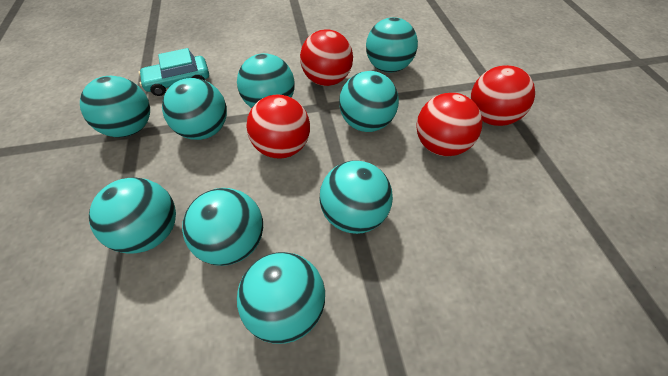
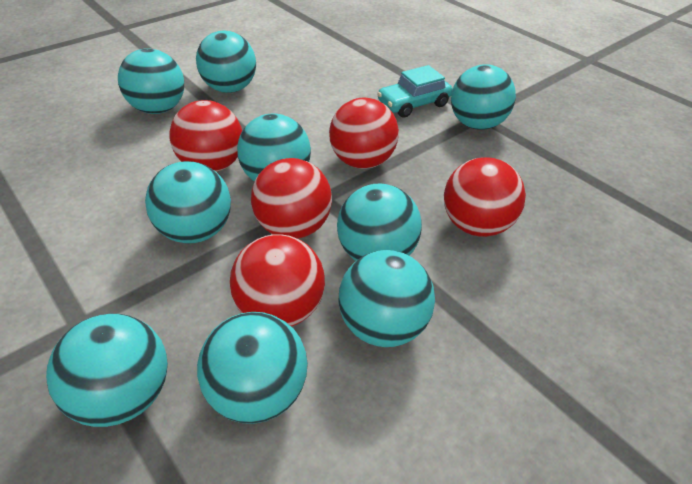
red ball: [246,95,310,159] [300,29,353,86] [417,93,482,156] [471,65,535,126] = 4 -> [169,100,242,172] [230,234,325,327] [251,158,332,239] [329,98,399,169] [444,157,526,237] = 5

